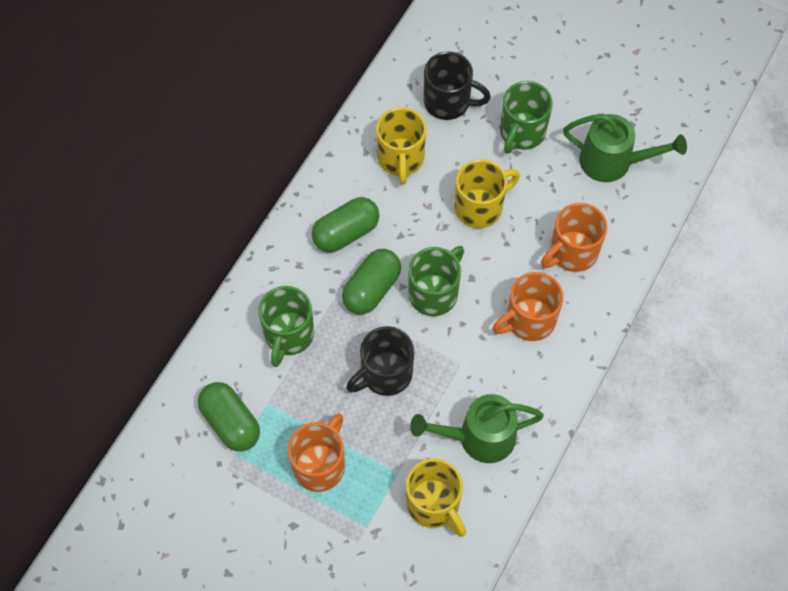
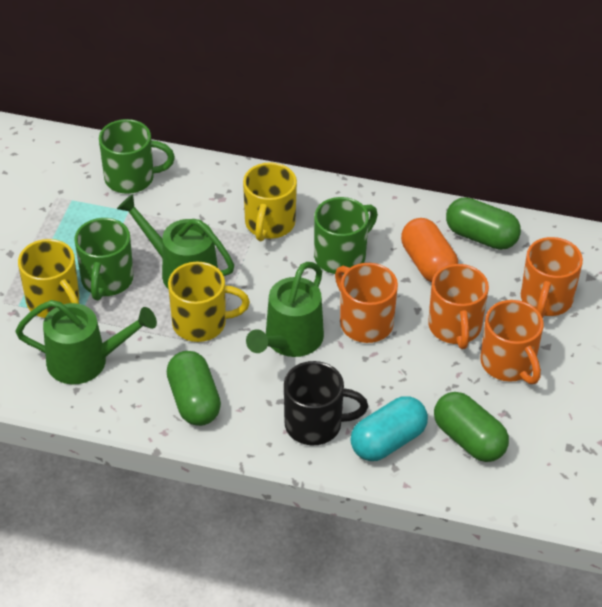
black mug: [346,326,414,396] [424,52,491,120] = 2 -> [284,361,368,445] = 1
green watering can: [410,394,544,463] [563,114,687,182] = 2 -> [15,300,157,384] [117,194,234,288] [246,262,324,357] = 3
orange capsule: none = 0 -> [401,218,458,282] = 1
orange mug: [288,413,345,492] [493,272,564,341] [541,203,608,272] = 3 -> [335,263,398,343] [428,264,489,349] [480,300,544,384] [521,237,583,318] = 4
turquoise capsule: none = 0 -> [350,396,428,461] = 1

